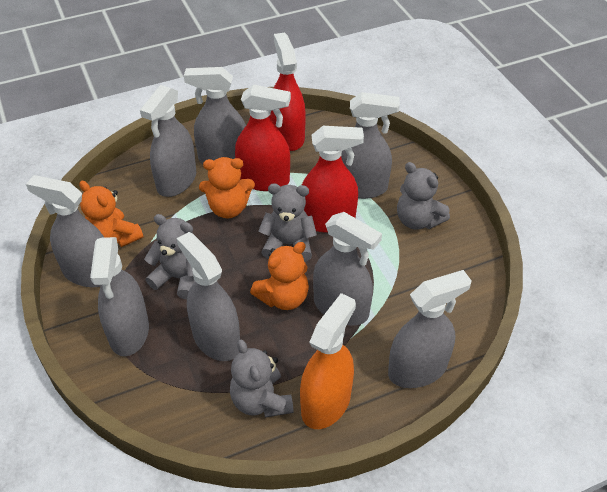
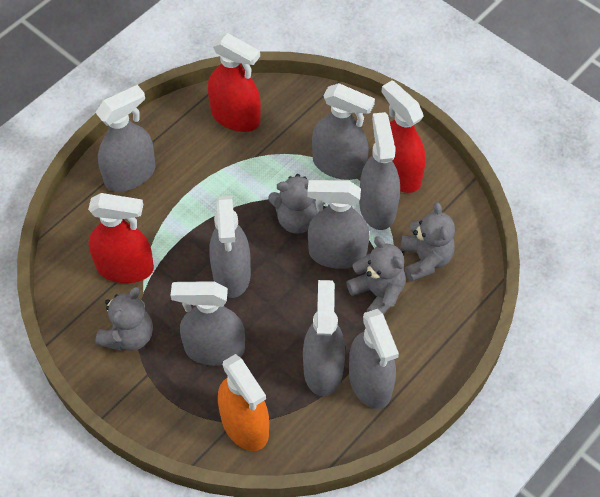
orange teddy bear: [79,181,143,247] [199,157,255,218] [250,242,309,310] = 3 -> none = 0

